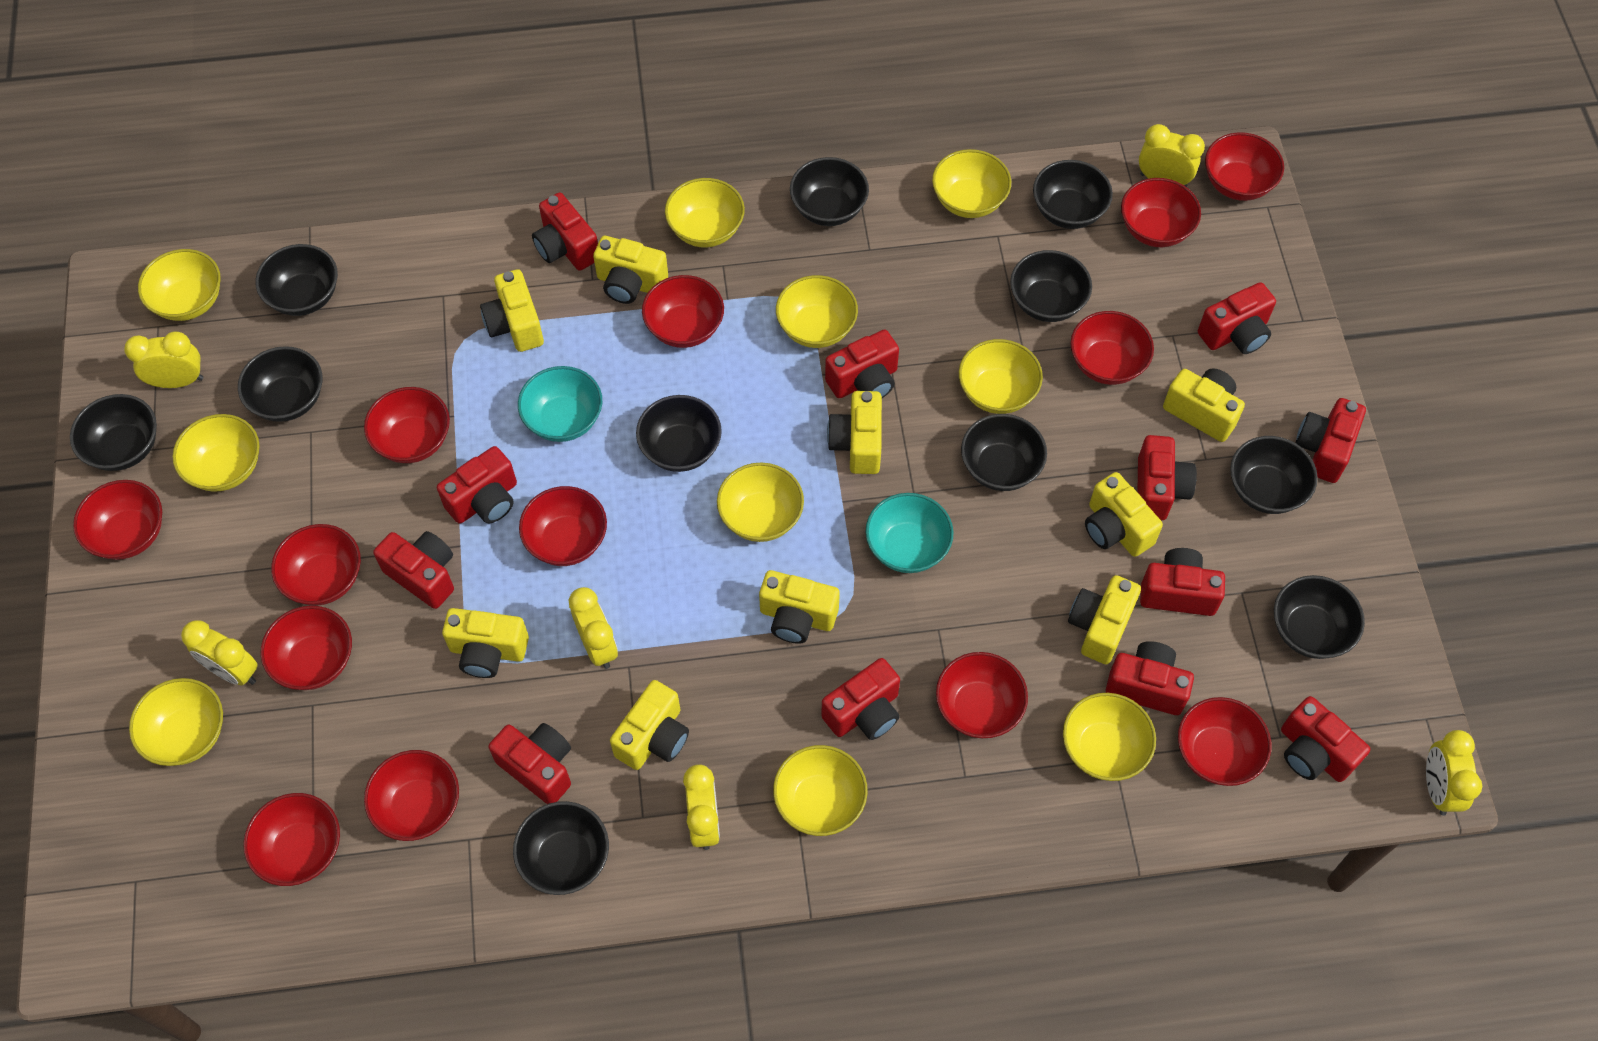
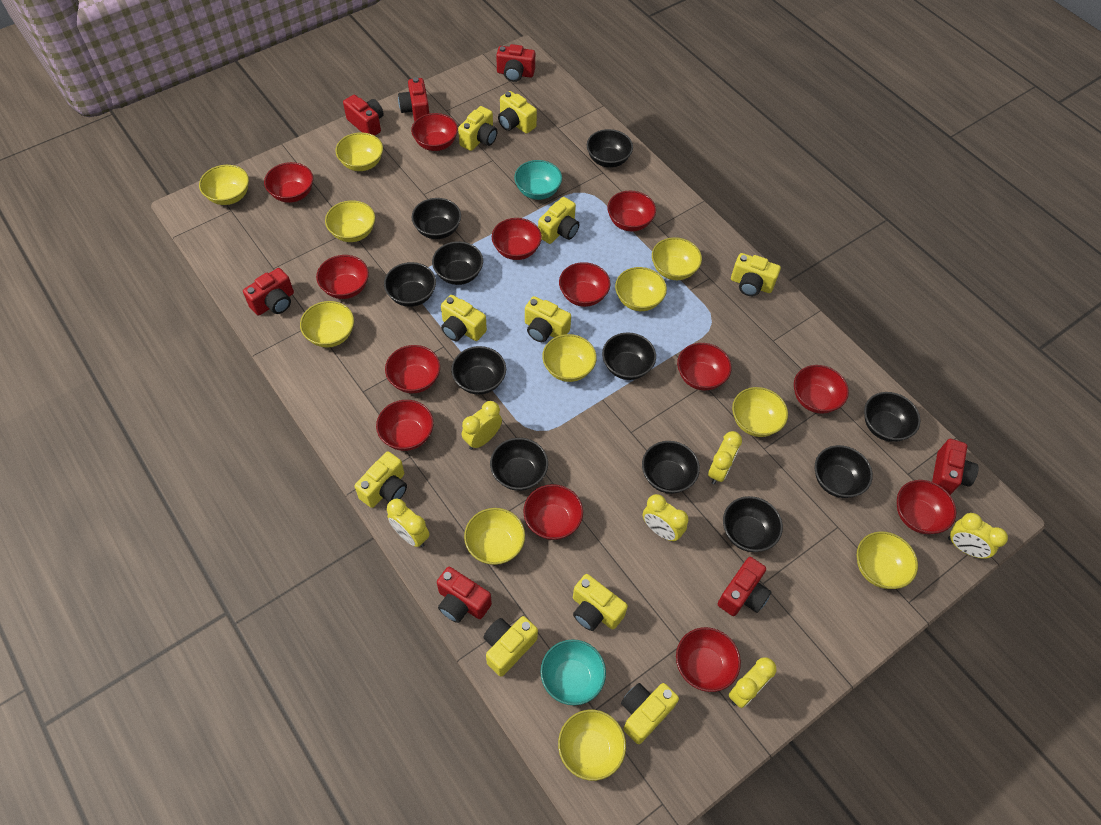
red camera: [373,531,454,609] [437,446,517,524] [489,723,571,804] [532,193,598,271] [821,658,900,740] [825,330,899,398] [1106,641,1194,715] [1137,435,1197,520] [1140,548,1225,616] [1198,282,1276,354] [1281,696,1370,782] [1296,398,1366,483] = 12 -> [243,268,294,316] [343,95,384,136] [398,77,429,121] [437,567,492,623] [496,44,535,82] [718,557,771,616] [932,439,979,495] = 7
yellow bowl: [129,678,223,766] [138,249,221,321] [172,414,260,492] [665,178,745,248] [717,462,804,542] [773,745,868,836] [776,275,858,348] [932,149,1011,218] [959,339,1043,414] [1063,693,1156,781] = 10 -> [199,165,249,205] [300,301,354,348] [325,200,375,242] [335,132,383,171] [464,508,525,565] [542,334,597,382] [558,710,626,781] [615,267,667,311] [652,237,702,280] [732,387,788,437] [857,531,918,589] = 11
yellow camera: [442,608,529,678] [480,269,544,352] [593,236,668,304] [610,680,689,770] [759,570,840,644] [827,391,882,474] [1068,575,1141,664] [1085,472,1163,557] [1163,368,1245,442] = 9 -> [355,451,407,508] [441,295,487,341] [458,106,497,151] [483,616,538,676] [498,91,537,134] [525,296,571,342] [538,197,579,244] [573,574,628,631] [621,683,679,744] [731,253,781,296] = 10

